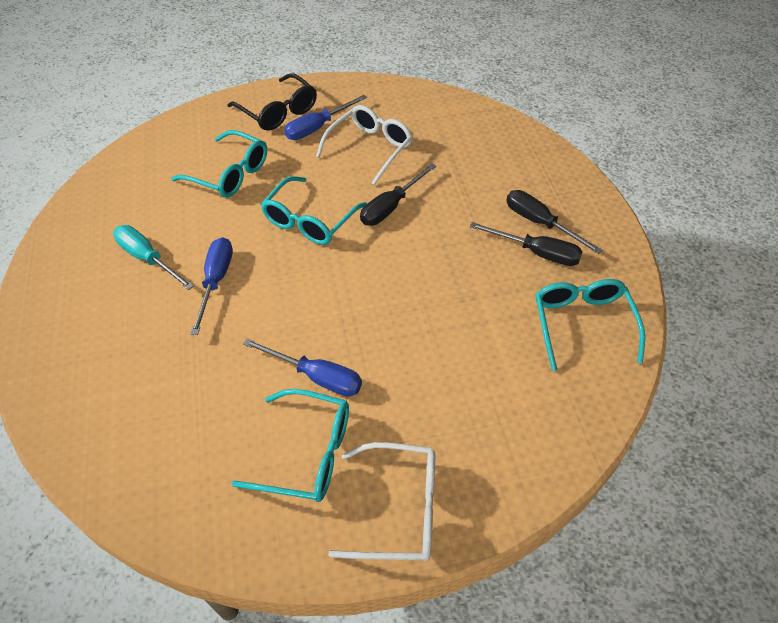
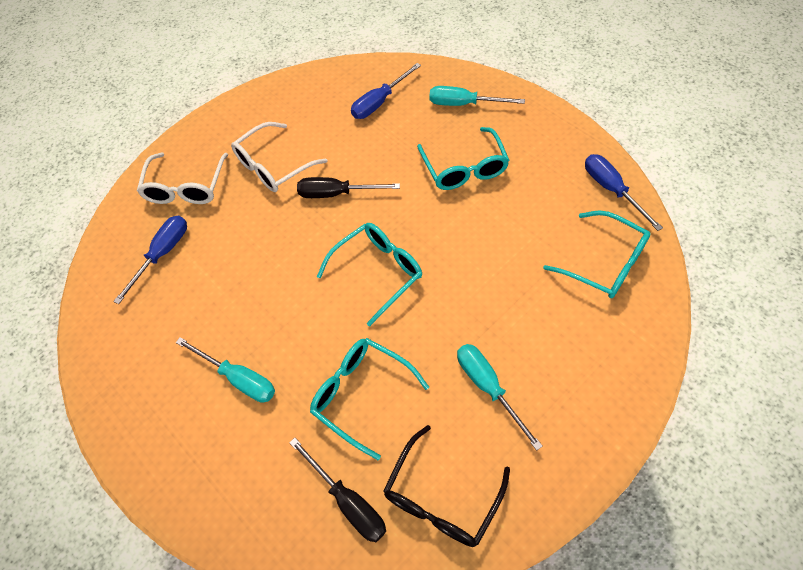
black screwdriver: [360,163,436,226] [470,222,583,266] [506,190,602,254] = 3 -> [289,438,386,542] [297,177,400,198] = 2
turquoise screwdriver: [113,225,194,290] = 1 -> [176,337,275,402] [429,86,525,106] [457,344,543,451] = 3

